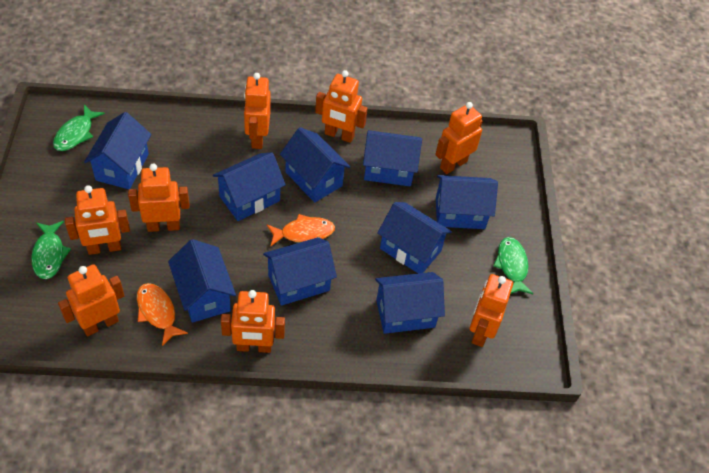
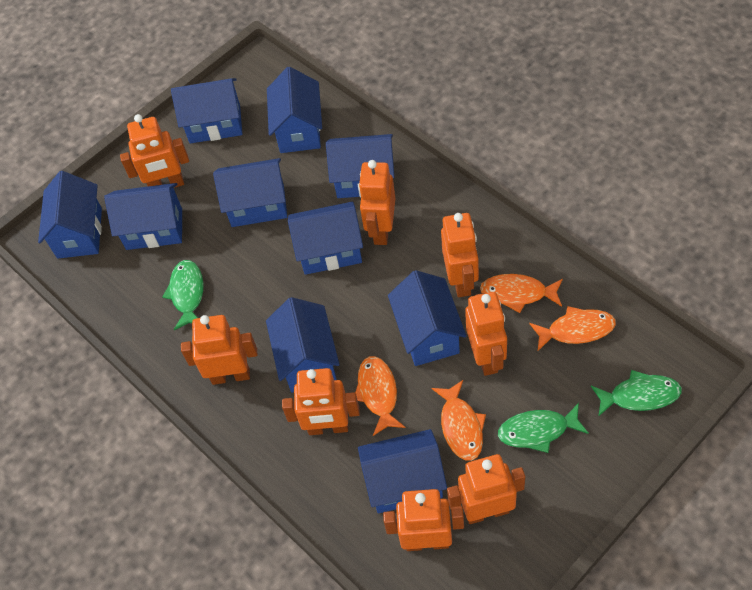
blue house: [84,112,151,189] [168,239,236,323] [213,153,286,221] [263,237,337,306] [280,127,350,203] [363,130,422,186] [375,272,445,334] [377,202,452,273] [436,175,498,229] = 9 -> [38,171,102,259] [104,183,182,250] [171,78,242,144] [213,158,287,227] [266,297,340,393] [267,67,322,153] [288,202,363,275] [326,134,394,198] [358,429,447,513] [388,270,466,366] = 10
orange fish: [137,283,188,346] [267,214,335,246] = 2 -> [355,356,406,436] [432,380,486,461] [480,274,563,313] [529,306,616,352] = 4

